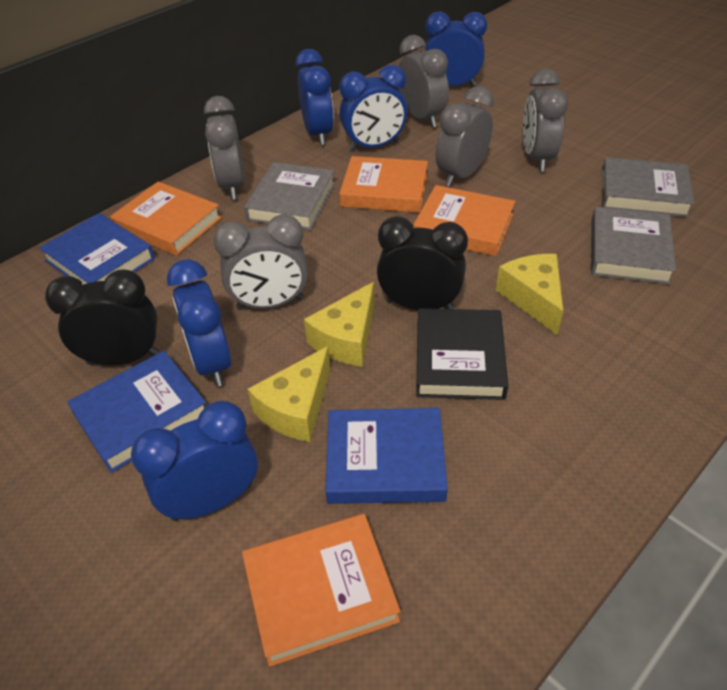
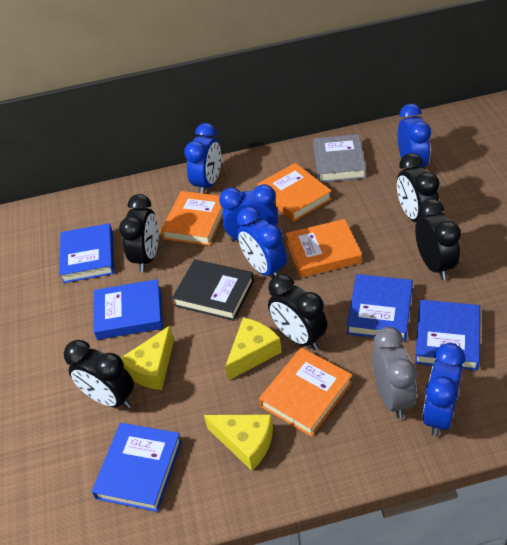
black clock: [45,269,159,365] [377,216,468,310] = 2 -> [64,340,134,409] [119,194,159,272] [268,274,327,350] [397,153,440,222] [415,199,461,280] = 5
blue book: [39,213,155,285] [67,351,206,473] [325,408,448,504] = 3 -> [59,223,114,283] [92,423,182,512] [93,279,163,340] [347,274,413,341] [415,300,480,371] = 5
grey book: [244,162,335,230] [591,207,676,285] [602,157,694,217] = 3 -> [313,134,366,182] = 1
grey clock: [204,96,245,200] [213,214,308,310] [399,35,449,128] [436,86,494,187] [523,69,568,171] = 5 -> [372,327,417,419] = 1

